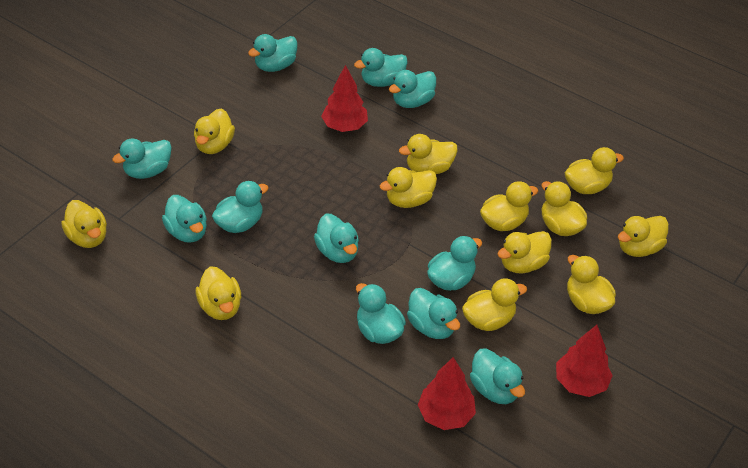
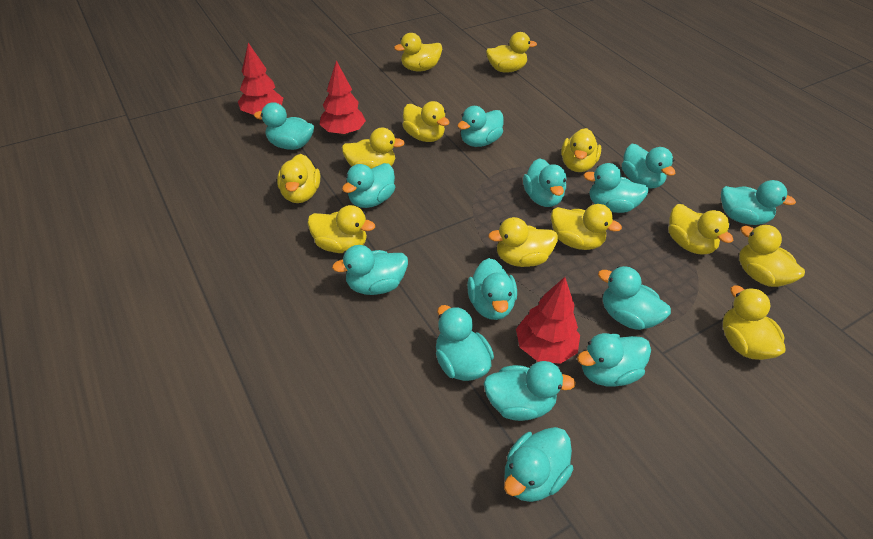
turquoise duck: [112,139,172,179] [162,195,207,243] [212,181,268,233] [248,34,298,72] [314,214,359,263] [354,48,408,87] [356,283,406,344] [389,70,436,108] [407,288,460,339] [427,236,482,291] [470,348,525,404] = 11 -> [254,102,314,150] [332,245,408,295] [342,163,395,208] [436,305,494,381] [457,106,504,147] [467,258,517,320] [484,361,576,421] [504,427,573,502] [523,158,567,207] [577,333,651,386] [583,163,649,213] [598,266,671,330] [622,144,675,189] [721,180,796,225] = 14

